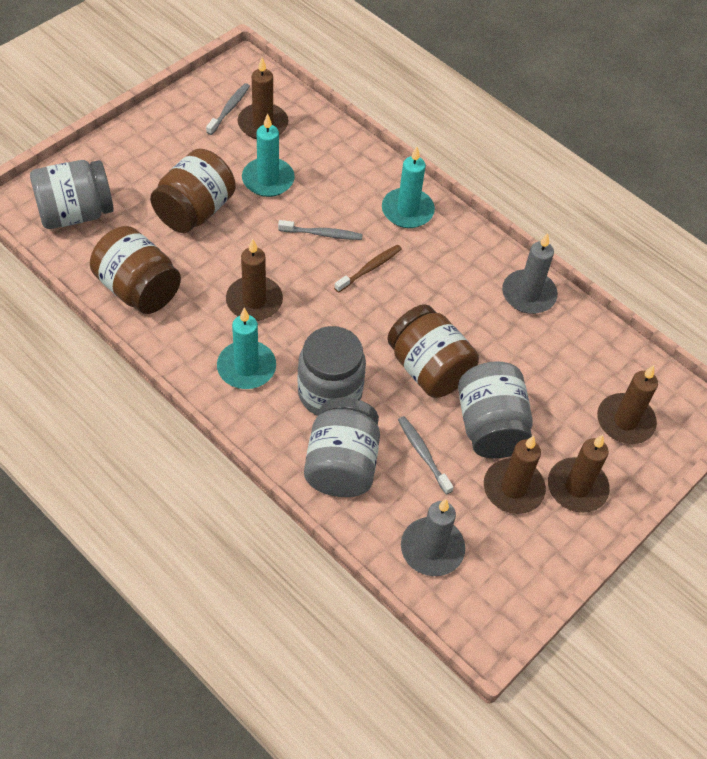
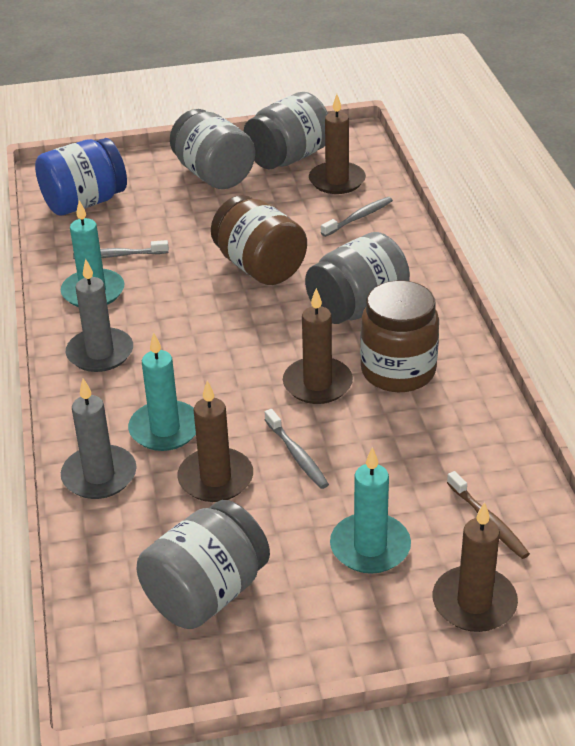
blue jar: none = 0 -> [35,138,127,215] = 1
brown candle: [226,239,283,321] [238,57,288,139] [484,435,546,514] [548,434,610,513] [597,365,658,444] = 5 -> [177,381,253,502] [283,288,353,404] [309,94,366,194] [433,502,518,632] = 4
brown jar: [90,226,181,314] [150,148,236,233] [387,305,479,398] = 3 -> [211,195,307,285] [360,281,439,392] = 2

